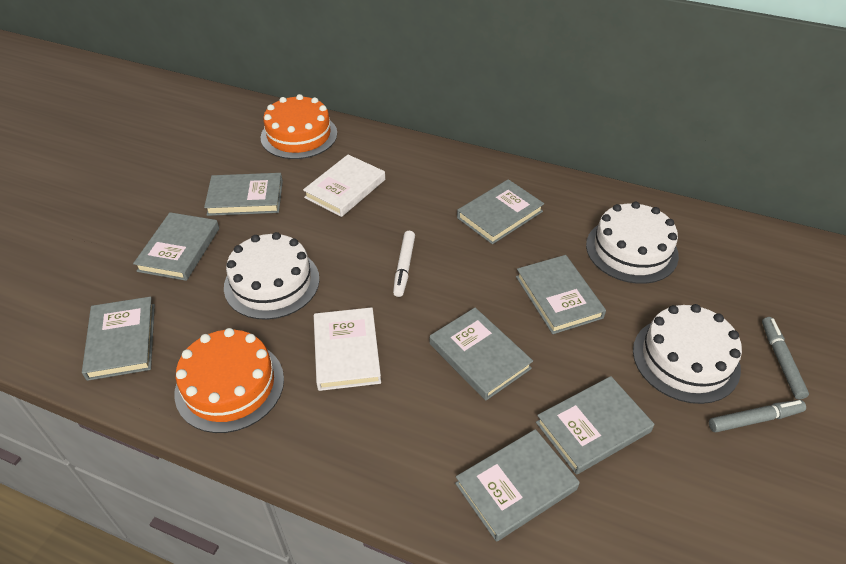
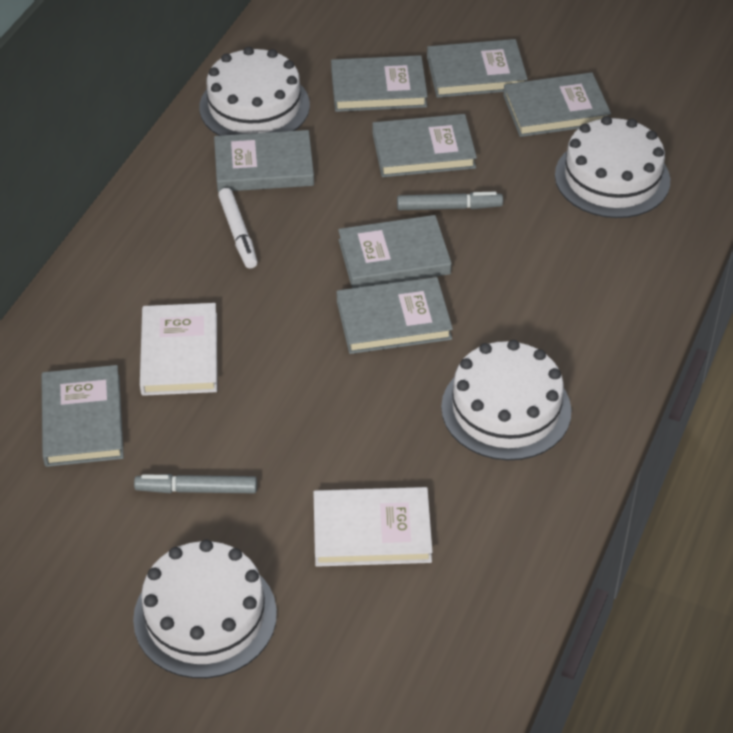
orange cake: [174,328,284,433] [261,94,337,159] = 2 -> none = 0
white cake: [224,232,320,320] [586,202,679,284] [633,304,742,404] = 3 -> [133,539,277,678] [199,47,310,136] [441,340,572,460] [555,116,670,218] = 4

